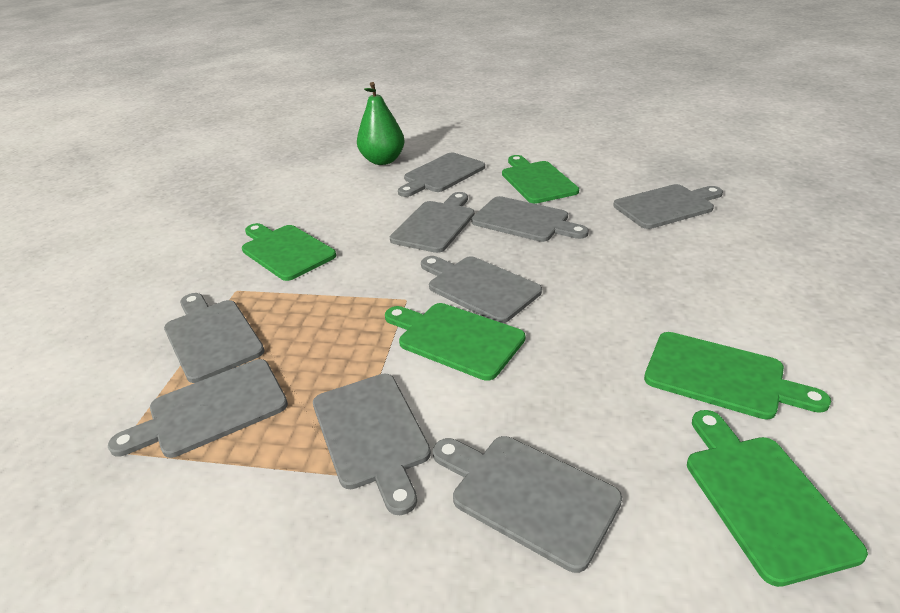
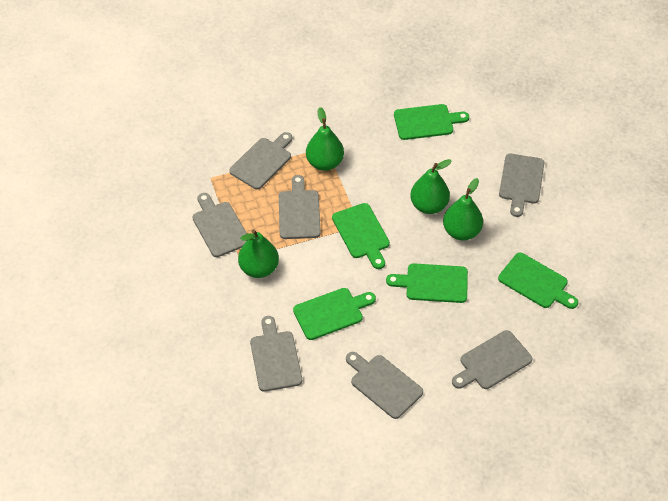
green pear: [357,82,404,165] = 1 -> [238,229,279,278] [306,107,344,171] [410,159,452,214] [443,178,483,240] = 4
grey cutting board: [108,359,288,458] [164,293,265,383] [313,374,431,515] [390,192,475,253] [398,153,485,197] [421,256,542,323] [433,436,622,573] [471,196,589,242] [613,184,723,229] = 9 -> [193,193,247,257] [229,132,292,189] [250,316,302,392] [279,175,321,239] [346,352,423,419] [452,330,532,389] [499,154,544,217] = 7

